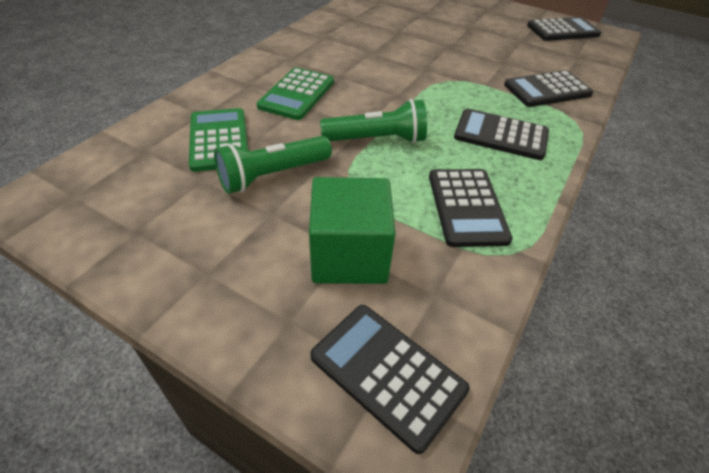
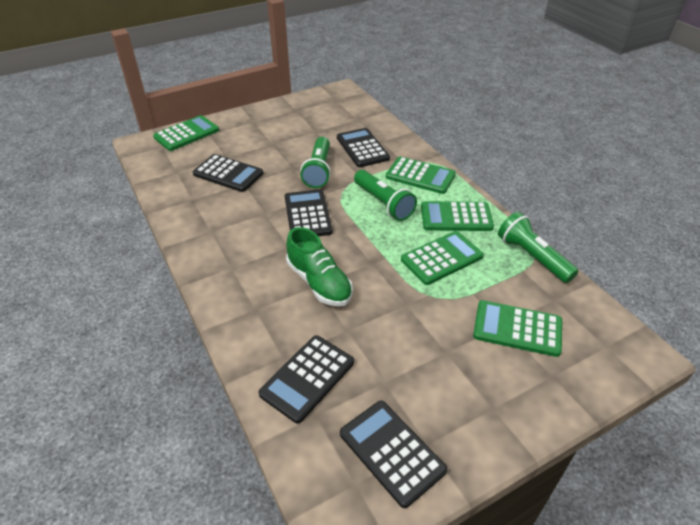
green calculator: [189,108,248,172] [257,67,334,120] = 2 -> [153,115,219,151] [386,156,456,194] [401,231,484,285] [421,201,494,231] [473,300,562,357] = 5
green cube: [309,177,396,284] = 1 -> none = 0
green flashlight: [214,136,332,194] [320,99,427,143] = 2 -> [300,137,331,188] [354,170,417,221] [498,212,578,283] = 3
green shoe: none = 0 -> [286,227,353,306] = 1

